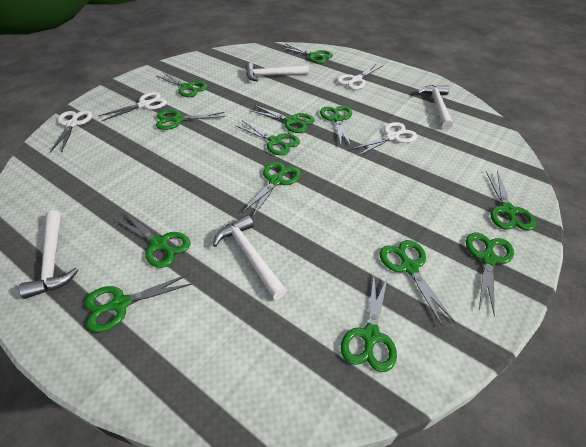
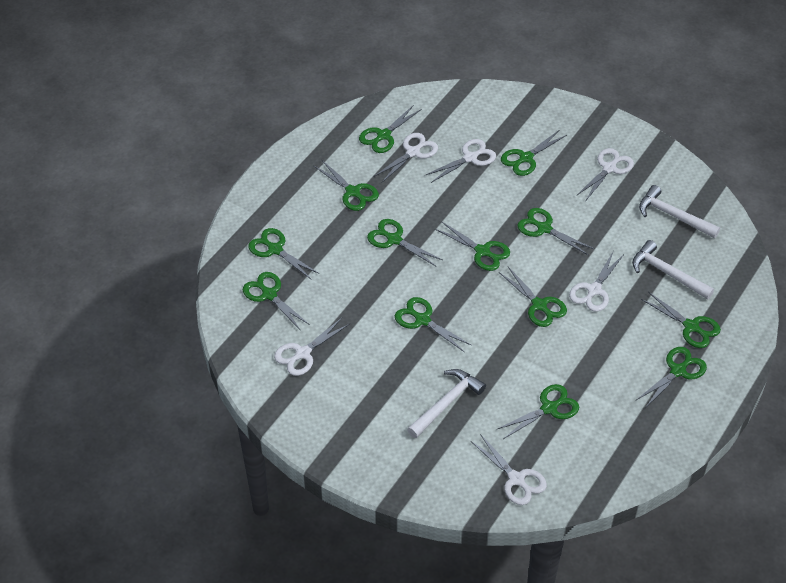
white hammer: [19,210,79,299] [213,215,287,300] [246,63,309,81] [417,85,453,130] = 4 -> [407,369,486,438] [632,240,714,300] [639,185,720,238] = 3
white scissors: [50,111,92,153] [98,92,167,121] [337,64,382,90] [351,122,417,156] = 4 -> [274,318,350,376] [374,133,438,182] [426,139,496,183] [471,434,547,505] [569,252,624,312] [576,148,634,200] = 6

